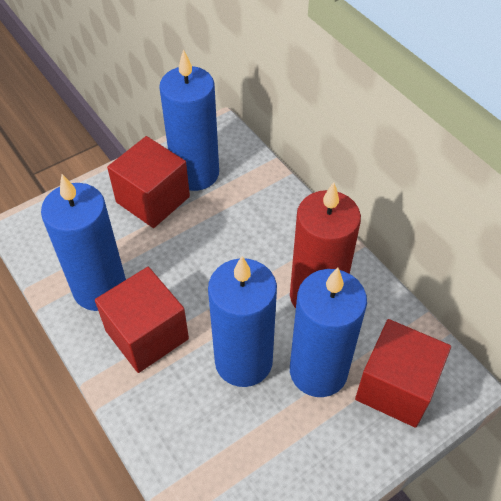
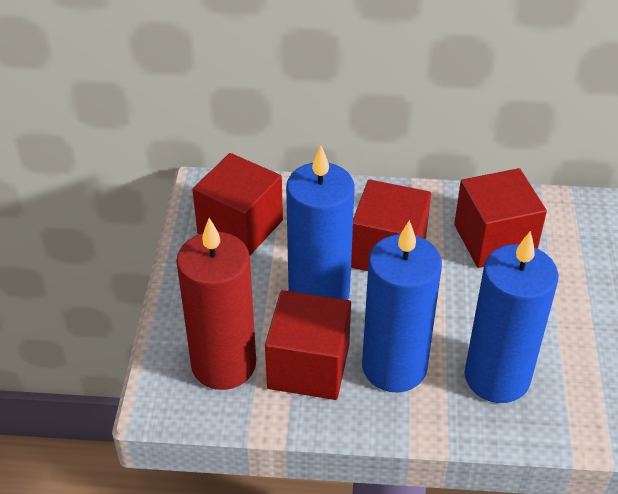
blue candle: [41,174,126,311] [159,49,219,191] [208,256,277,387] [290,267,367,397] = 4 -> [286,146,355,300] [362,220,442,393] [465,231,559,403] = 3
red cube: [95,267,189,373] [107,136,190,228] [355,319,451,428] = 3 -> [192,153,283,255] [265,290,351,400] [351,179,431,271] [454,168,547,268] = 4

